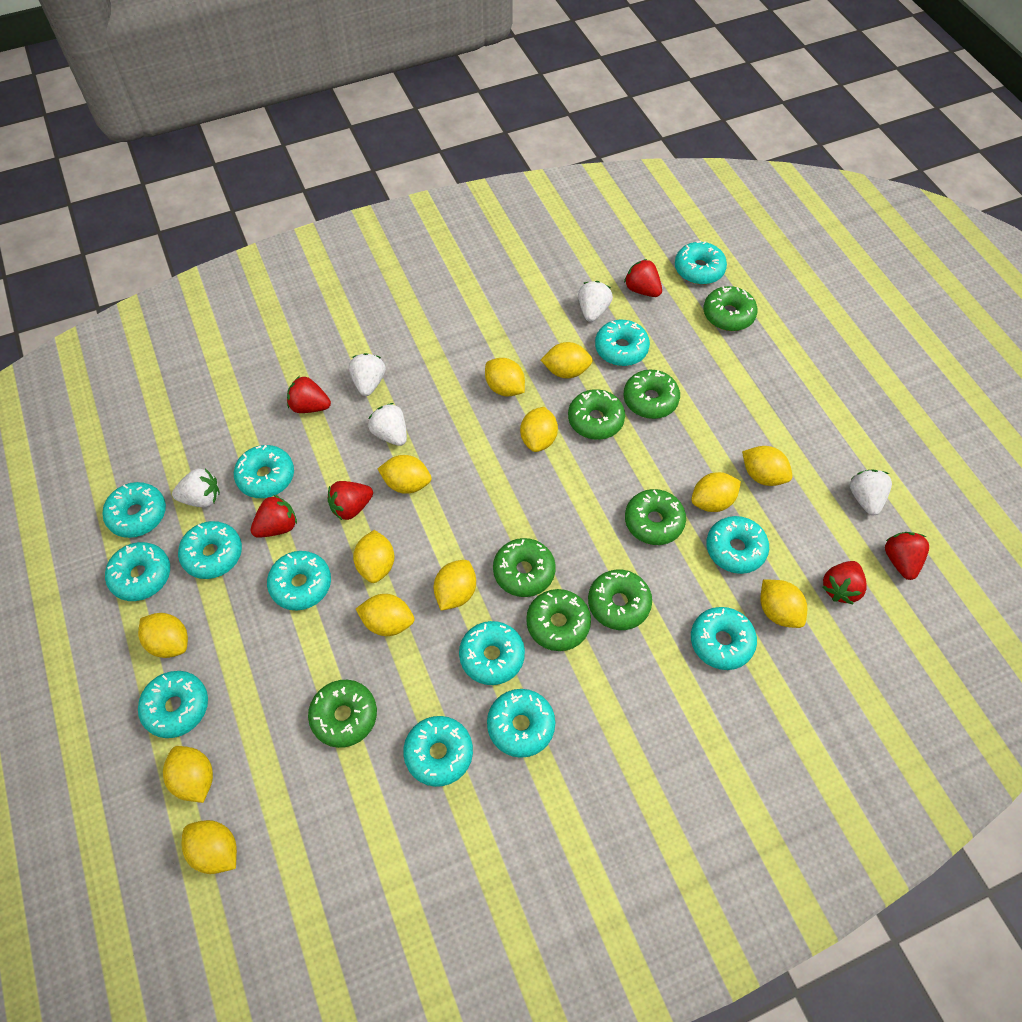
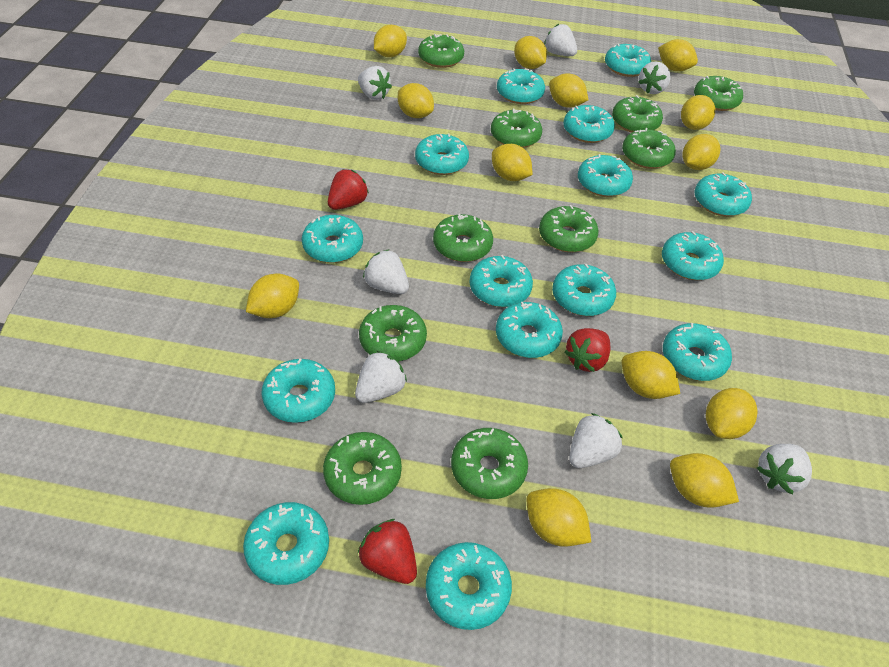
green donut: [308,680,377,748] [493,538,556,597] [526,589,591,651] [568,389,625,440] [588,570,652,630] [623,369,680,419] [625,489,686,545] [704,286,758,331] = 8 -> [323,432,402,505] [359,305,427,362] [418,34,464,68] [433,213,493,262] [451,428,528,499] [491,108,542,148] [539,205,599,252] [612,95,663,133] [622,128,676,169] [694,76,743,111] = 10
red strawberry: [251,495,297,538] [287,376,331,413] [327,481,373,520] [624,259,662,297] [823,561,867,604] [885,532,929,580] = 6 -> [328,169,369,210] [358,519,417,584] [565,328,610,372] = 3
turquoise donut: [103,482,166,538] [105,542,170,601] [138,671,208,738] [178,521,242,579] [234,445,294,498] [267,551,331,611] [403,716,473,787] [459,621,525,685] [487,689,555,758] [595,320,650,366] [675,241,727,285] [691,607,757,670] [706,516,769,574] = 13 -> [243,502,329,585] [262,359,335,423] [302,215,363,263] [415,134,469,175] [426,542,512,630] [470,255,533,307] [496,302,563,358] [497,68,545,104] [552,264,616,316] [563,105,615,143] [578,154,633,197] [605,43,651,77] [662,231,724,280] [663,323,732,381] [695,172,752,216] = 15
white strawberry: [172,468,220,507] [349,353,386,396] [368,403,407,446] [578,281,613,322] [850,469,892,515] = 5 -> [355,351,407,403] [358,66,392,100] [363,249,409,294] [544,24,577,56] [569,413,623,468] [639,61,671,94] [757,444,812,495] = 7

